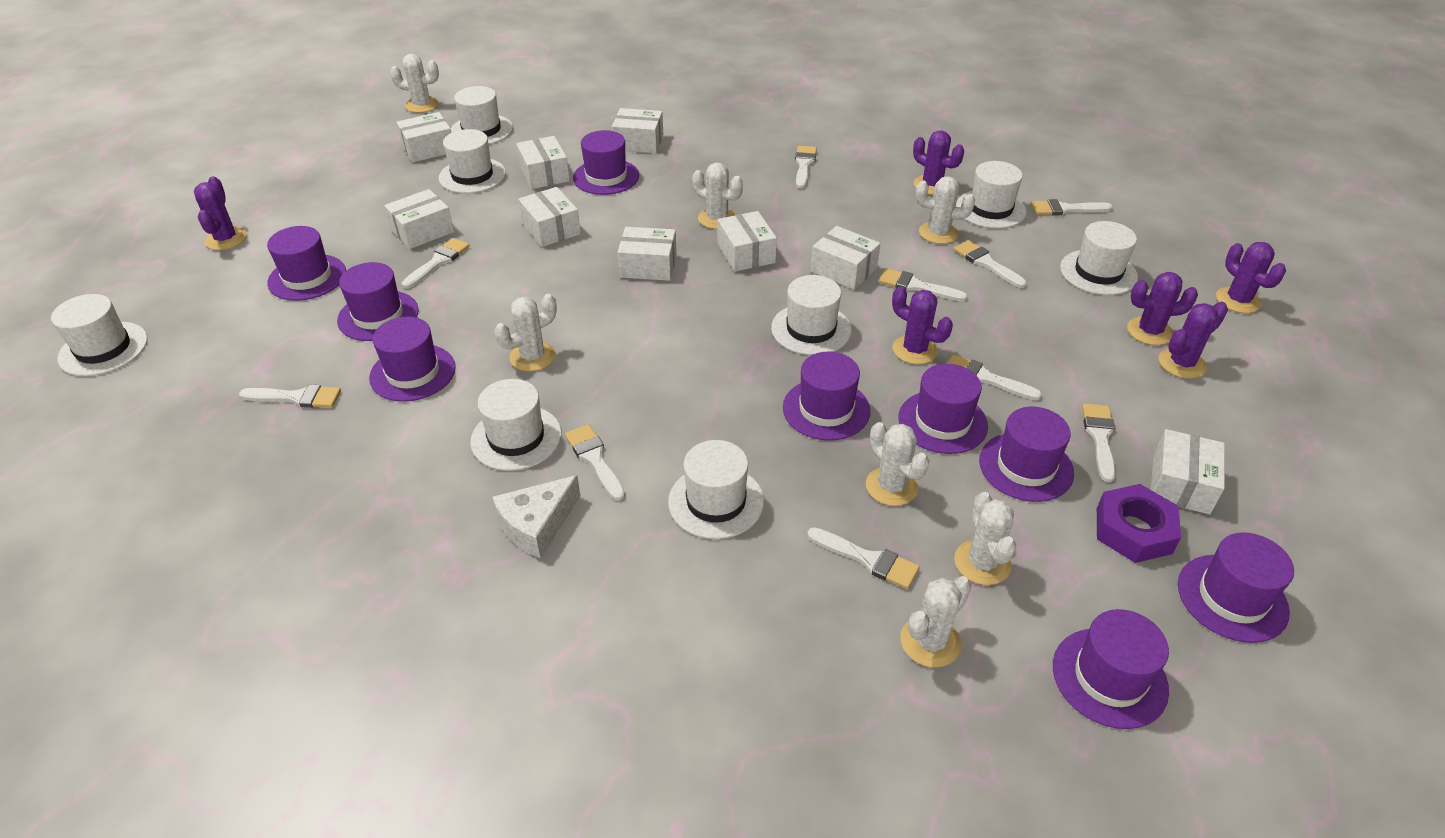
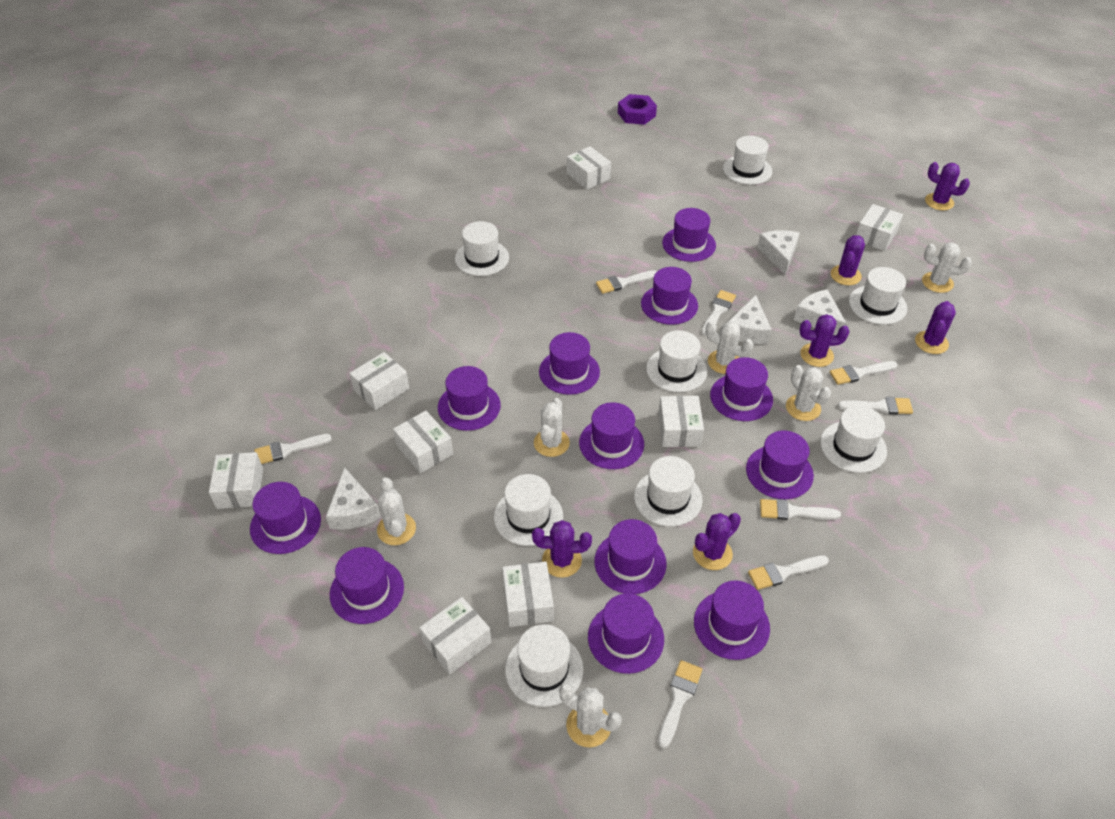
purple hat: [267,226,346,301] [337,262,419,341] [369,317,456,402] [573,130,639,195] [783,352,870,441] [898,364,988,454] [979,407,1074,502] [1053,609,1169,729] [1178,532,1294,643] = 9 -> [250,482,321,554] [330,547,404,624] [438,366,501,431] [539,332,600,395] [579,402,644,469] [588,593,664,674] [594,519,667,594] [641,267,698,325] [662,208,716,262] [694,580,770,660] [710,357,773,421] [746,430,814,499] = 12
white box: [384,189,454,249] [396,112,451,162] [516,136,570,189] [518,187,581,247] [612,108,663,153] [617,227,677,281] [717,211,777,272] [811,226,881,290] [1151,429,1225,514] = 9 -> [209,452,263,509] [349,352,409,410] [393,411,453,473] [419,597,492,674] [502,561,554,627] [567,146,611,190] [658,396,704,447] [856,204,903,251] = 8
white brush: [239,385,341,408] [402,238,470,289] [565,424,625,501] [795,146,817,188] [807,527,920,589] [879,268,968,302] [947,354,1042,400] [953,240,1027,288] [1031,199,1113,215] [1082,403,1116,482] = 10 -> [254,434,332,464] [596,270,657,294] [658,660,702,748] [701,290,736,336] [748,555,829,590] [760,499,841,520] [830,361,898,385] [838,397,913,414] = 8
white cactus: [390,54,439,113] [494,294,557,371] [692,162,743,229] [866,422,929,506] [901,576,971,668] [916,176,975,244] [954,492,1016,585] = 7 -> [377,477,416,545] [534,398,570,457] [559,683,622,748] [705,321,754,374] [786,365,831,421] [922,243,972,293] = 6
white cheese: [492,475,580,559] = 1 -> [326,467,381,530] [729,295,772,344] [757,230,800,275] [794,289,847,335] = 4

